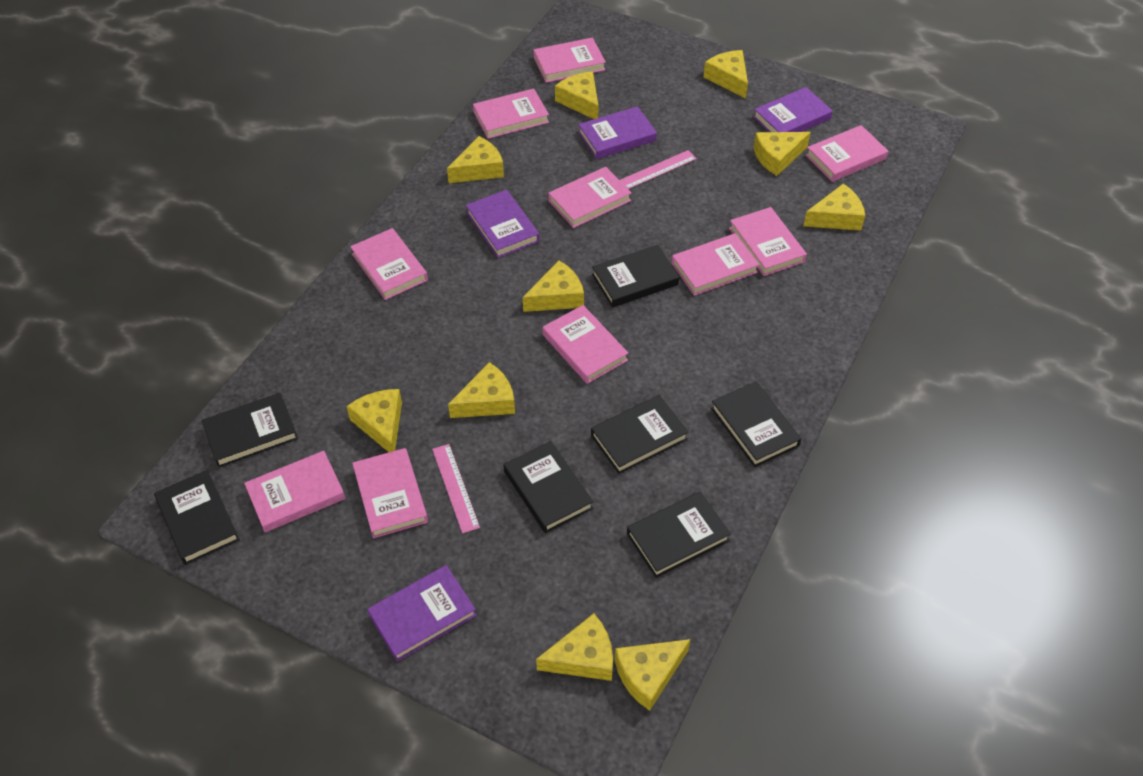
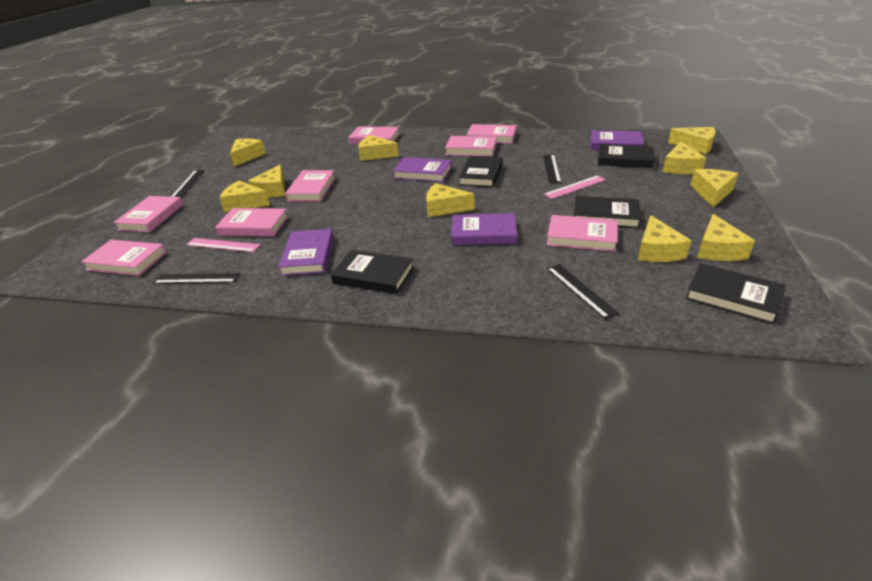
black book: [154,470,240,565] [202,393,298,468] [503,441,593,533] [591,395,689,474] [592,245,679,308] [627,492,731,578] [711,381,801,467] = 7 -> [331,250,414,294] [458,156,503,187] [574,196,641,228] [598,144,655,168] [686,263,786,325] = 5
black ruler: none = 0 -> [153,273,240,284] [171,170,205,198] [543,155,561,183] [547,264,619,319] = 4
pink book: [244,451,345,532] [350,228,428,300] [352,448,428,538] [473,89,549,139] [533,38,606,83] [542,305,628,384] [548,167,631,228] [671,233,759,296] [729,207,807,276] [806,125,888,182] = 10 -> [81,240,167,276] [113,196,183,232] [215,208,288,236] [285,170,336,202] [348,126,400,144] [445,136,497,156] [467,124,516,144] [547,215,618,252] = 8

